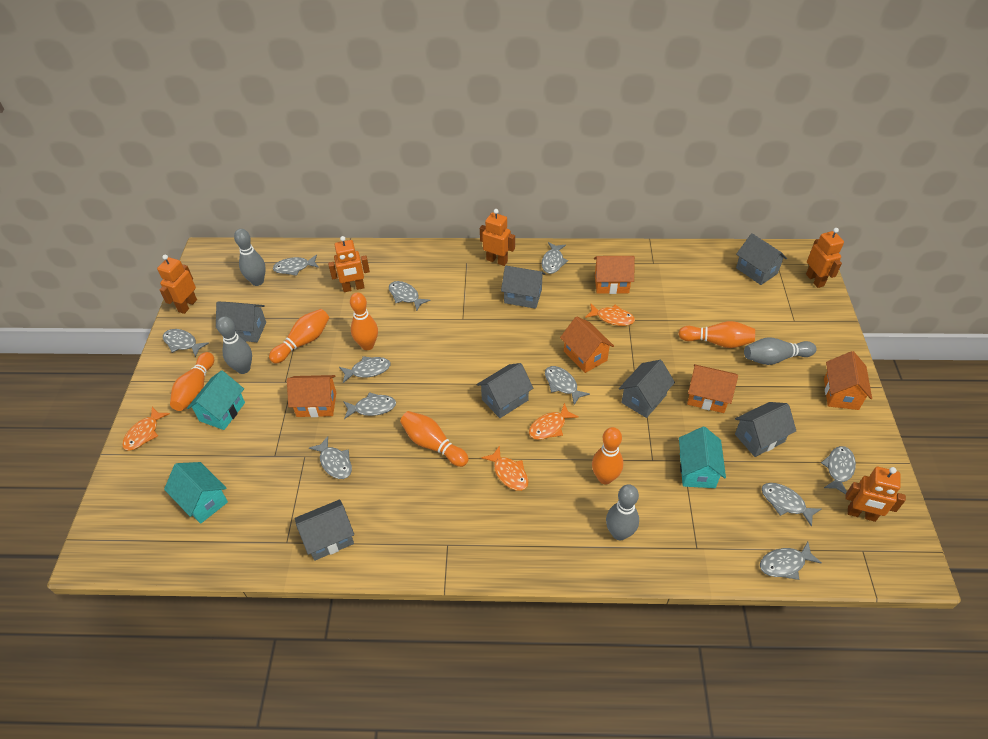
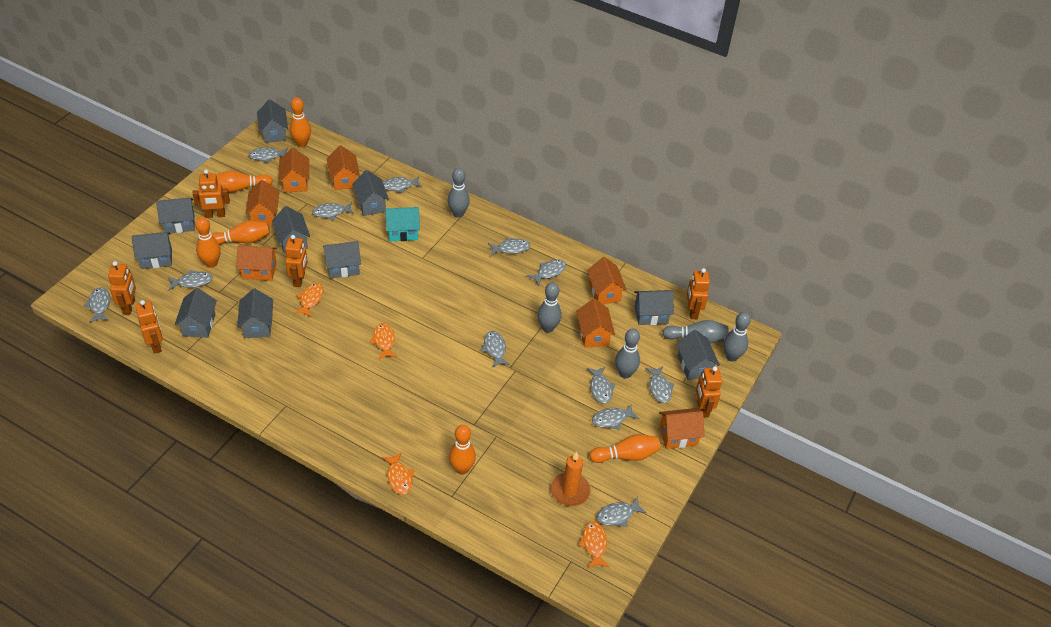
grey bowling pin: [217,316,252,374] [234,229,266,286] [606,484,639,540] [744,337,816,365] = 4 -> [448,168,470,218] [538,282,561,332] [615,329,640,378] [662,320,729,343] [723,312,751,362] = 5
grey fish: [163,329,209,357] [273,255,319,276] [309,436,352,479] [339,356,391,383] [343,392,396,419] [389,281,430,311] [541,242,568,274] [545,366,590,405] [760,542,822,580] [762,483,822,527] [821,446,856,495] = 11 -> [84,287,110,323] [168,270,213,291] [249,147,288,163] [312,202,354,220] [383,176,422,193] [481,331,510,367] [488,237,530,256] [527,259,566,286] [587,367,616,404] [592,403,639,430] [597,497,647,527] [645,366,674,403] = 12
grey house: [216,302,266,342] [295,500,354,561] [477,363,533,418] [501,266,545,309] [619,360,675,418] [735,402,796,457] [736,233,787,285] = 7 -> [132,232,172,269] [156,197,195,233] [175,288,217,338] [237,289,273,338] [257,99,288,143] [272,206,310,254] [323,241,361,279] [352,170,389,216] [634,290,674,325] [676,330,720,380] = 10
orange candle: none = 0 -> [551,451,590,506] = 1
orange house: [287,375,336,417] [560,316,614,373] [594,256,635,294] [687,364,738,413] [824,351,872,410] = 5 -> [237,245,277,281] [245,180,280,225] [279,148,309,192] [327,145,360,190] [576,298,615,348] [587,257,627,304] [659,408,705,449] = 7
orange robot: [157,255,197,314] [328,236,370,292] [480,209,515,266] [806,228,844,288] [845,467,906,522] = 5 -> [108,261,136,314] [136,300,163,354] [192,170,230,218] [285,235,308,287] [687,268,710,319] [696,366,722,418] = 6
turquoise house: [164,462,228,524] [187,370,245,430] [679,427,726,488] = 3 -> [385,207,420,241] = 1

